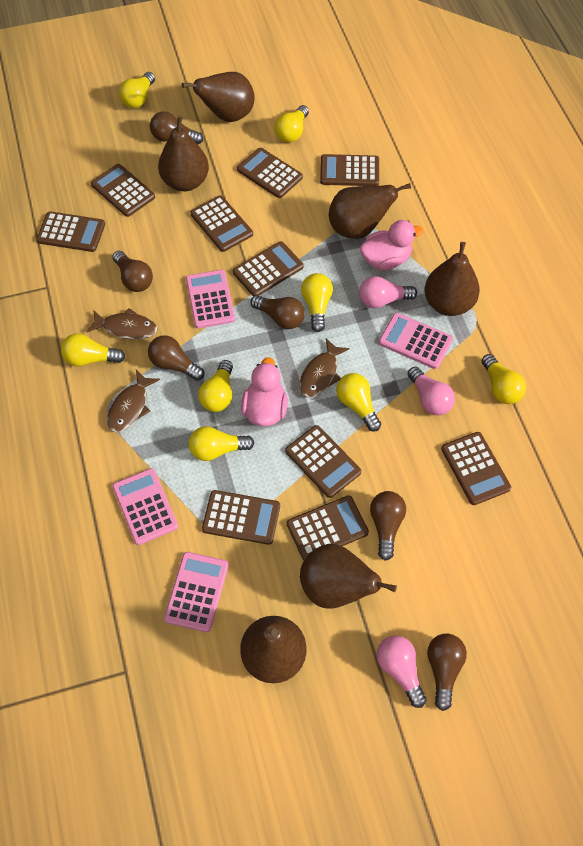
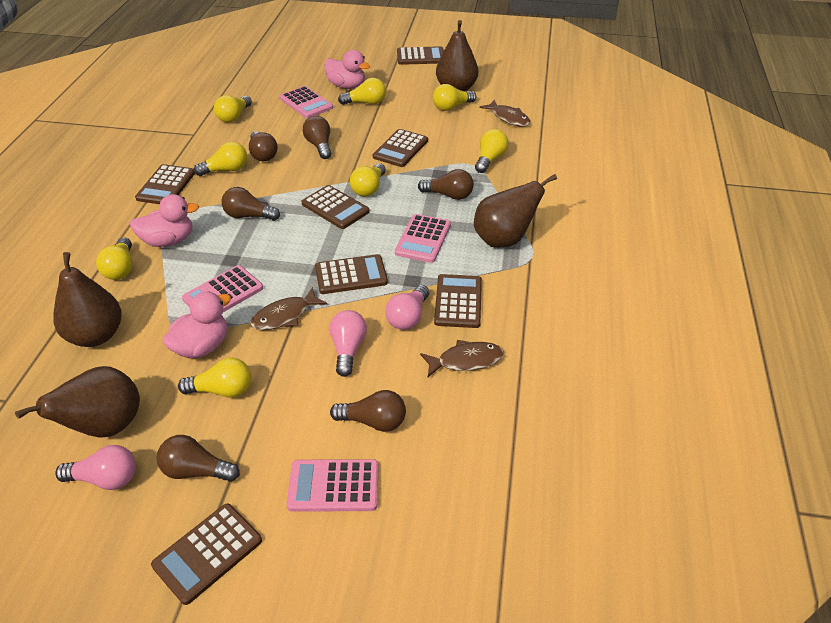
brown calculator: [37,211,105,252] [91,164,155,217] [190,195,253,252] [202,490,280,545] [233,241,304,296] [237,148,303,198] [285,425,361,498] [287,495,369,560] [320,154,379,186] [441,432,511,505] = 10 -> [135,164,195,204] [151,504,262,605] [301,185,370,229] [315,254,388,294] [373,129,428,167] [397,46,444,65] [434,274,482,328] = 7
brown pear: [158,116,209,191] [182,72,255,122] [240,616,306,683] [300,544,397,609] [329,183,411,239] [425,242,480,316] = 6 -> [15,366,140,438] [53,252,122,347] [436,20,478,91] [474,174,557,248] = 4
pink duck: [241,357,288,426] [360,220,423,270] = 2 -> [130,194,199,247] [163,292,231,358] [324,50,370,89] = 3

